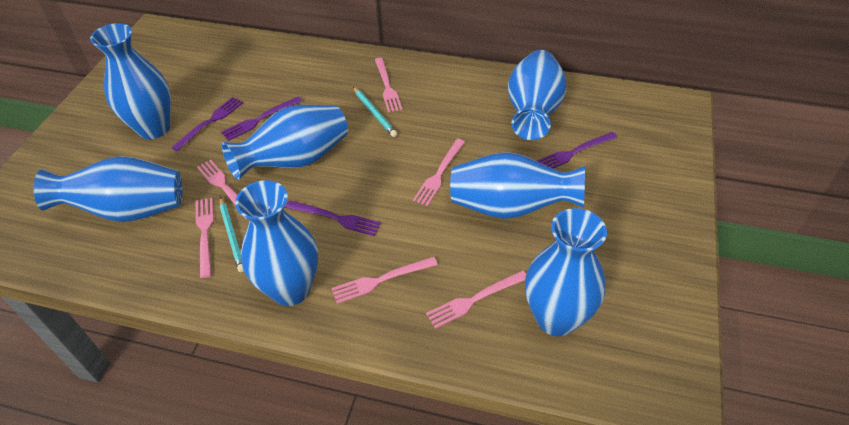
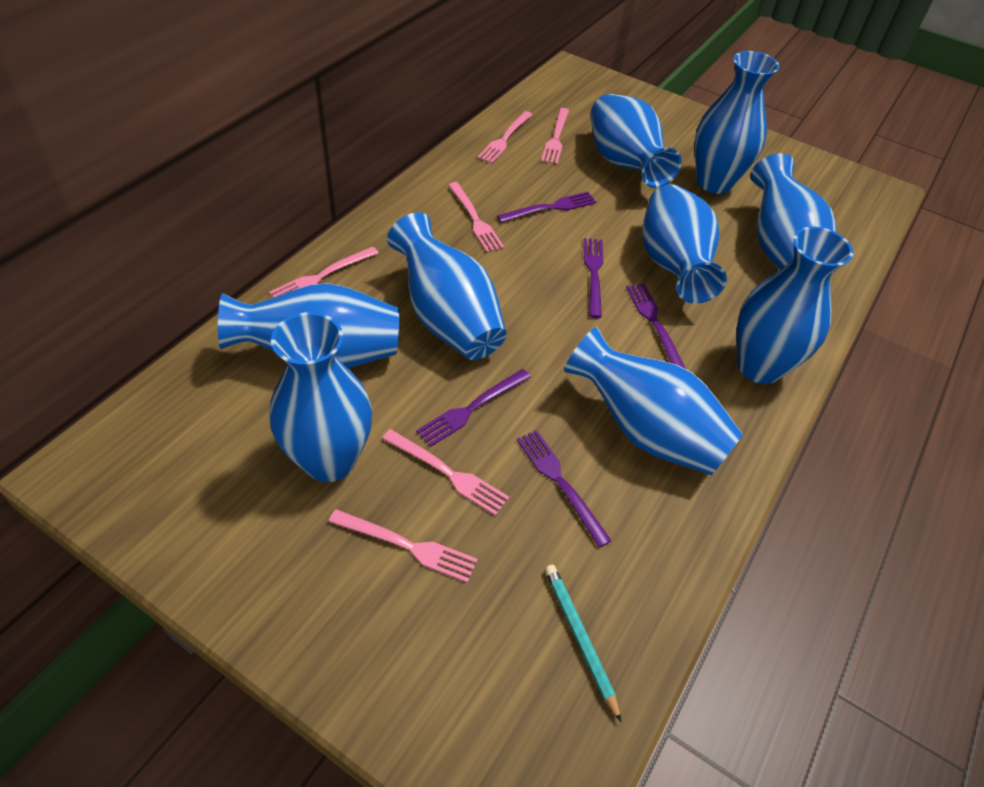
blue vase: [34,156,182,222] [90,23,171,139] [222,105,348,180] [235,180,318,306] [450,152,585,219] [508,50,567,140] [525,208,607,336] = 7 -> [218,283,399,368] [269,312,372,482] [387,212,507,360] [564,327,743,475] [590,94,682,188] [642,184,727,304] [695,51,779,194] [737,226,853,384] [750,153,836,277] = 9
purple fork: [171,97,243,151] [221,96,302,141] [285,200,381,236] [537,132,618,169] = 4 -> [416,369,531,447] [497,192,596,223] [517,430,612,547] [584,238,603,318] [626,283,686,369] = 5
turquoise pencil: [220,197,244,272] [353,87,397,137] = 2 -> [545,565,622,723] = 1

